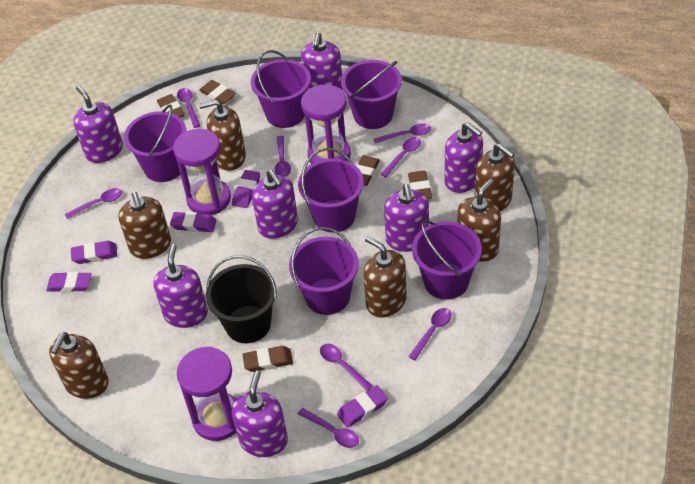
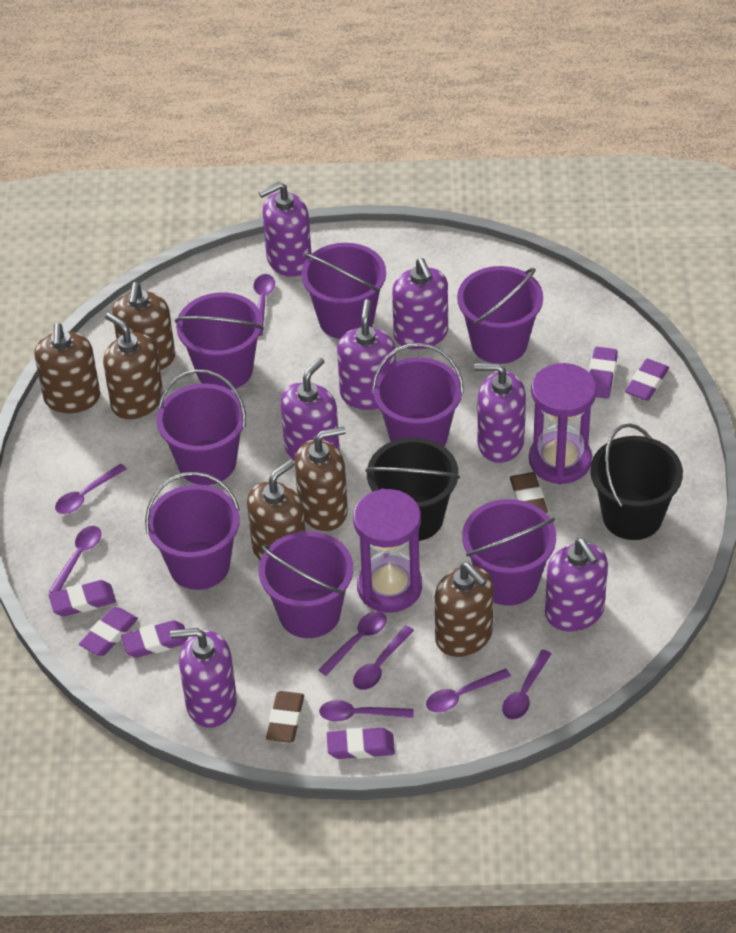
black bucket: [206,255,277,343] = 1 -> [365,437,460,541] [590,423,683,540] = 2
brown eraser: [157,94,185,117] [199,80,236,104] [242,346,293,372] [356,155,380,186] [408,170,432,199] = 5 -> [266,691,304,743] [510,472,548,513] = 2
purple bucket: [124,105,186,182] [251,50,311,128] [289,227,359,315] [298,148,364,233] [341,60,402,129] [412,220,482,300] = 6 -> [145,472,240,590] [157,369,246,485] [175,292,264,390] [259,531,353,638] [301,243,386,339] [372,343,464,446] [457,266,543,364] [462,499,556,605] = 8
purple eraser: [46,272,92,292] [71,241,117,264] [170,212,217,232] [232,170,260,208] [337,385,388,428] = 5 -> [49,580,116,616] [79,607,138,656] [121,620,188,658] [327,728,395,759] [589,347,618,399] [625,359,669,401] = 6
purple hourglass: [173,129,231,215] [177,346,237,441] [301,84,351,164] = 3 -> [353,489,422,613] [529,363,597,485] = 2

